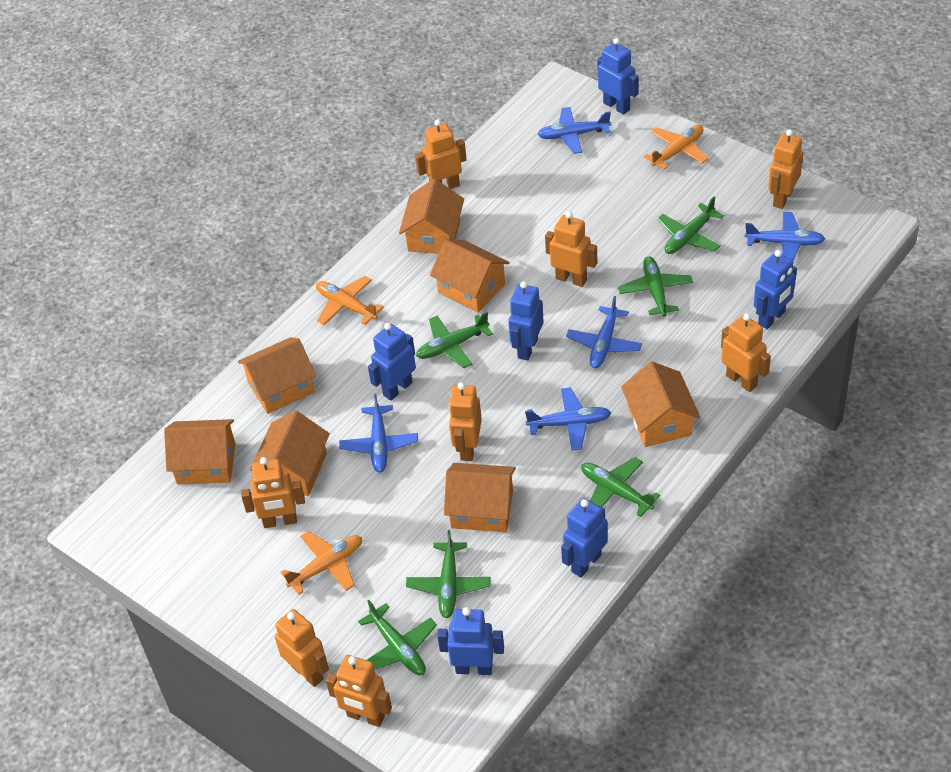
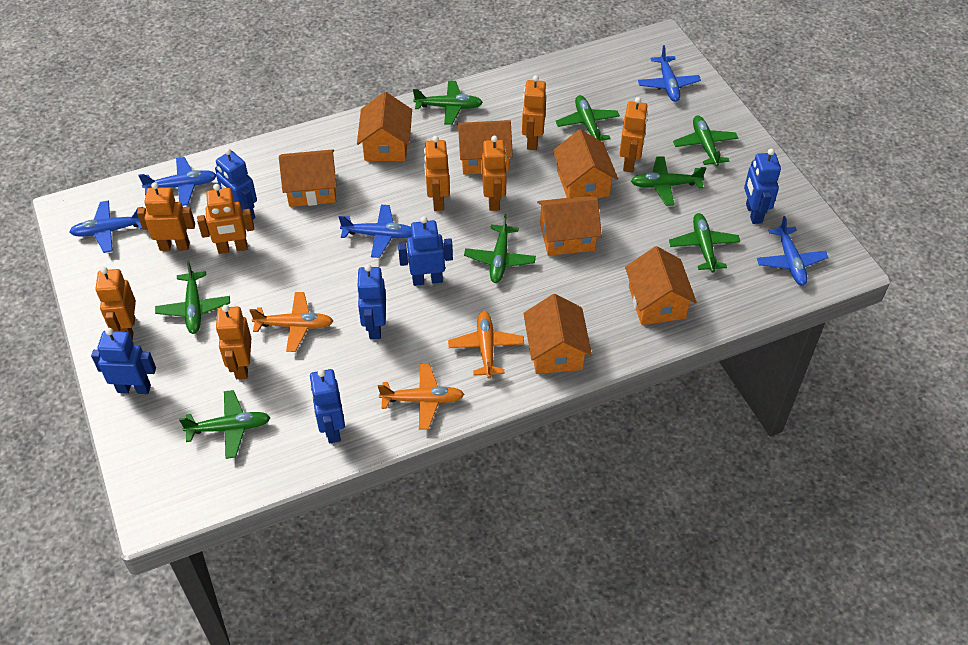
green plane: [358,600,437,675] [406,530,491,618] [416,312,493,368] [581,457,660,517] [618,256,693,316] [657,197,724,254] = 6 -> [155,261,230,334] [179,390,271,459] [413,81,483,125] [464,214,536,283] [556,95,620,141] [631,156,706,206] [669,213,740,272] [673,116,738,166] = 8

